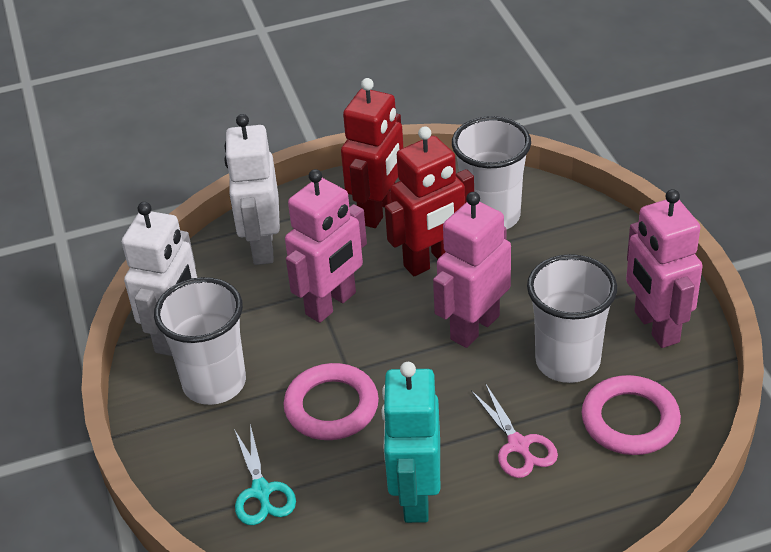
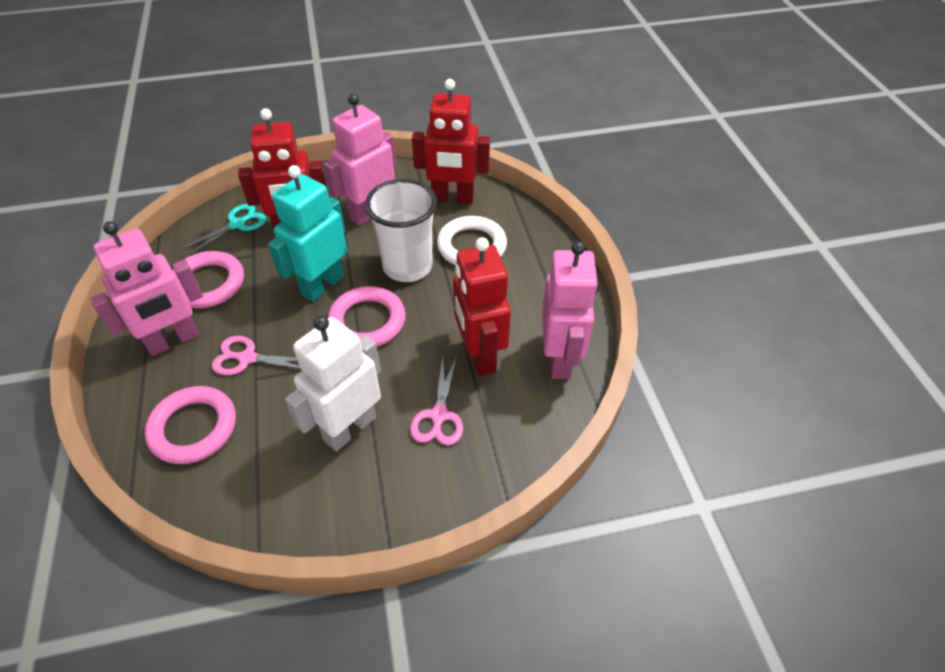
pink ring: [284,363,379,440] [581,375,681,455] = 2 -> [145,386,236,464] [172,251,244,308] [328,286,406,347] = 3
pink scissors: [471,383,558,478] = 1 -> [212,336,301,375] [410,356,463,445] = 2
red robot: [341,78,403,228] [385,126,474,276] = 2 -> [238,108,327,229] [412,79,490,204] [453,237,511,376] = 3
white cup: [154,277,246,405] [452,116,531,229] [527,254,617,383] = 3 -> [365,179,437,282] = 1
white ring: none = 0 -> [437,216,507,265] = 1
white robot: [122,202,197,356] [224,114,280,265] = 2 -> [285,316,381,452] = 1

